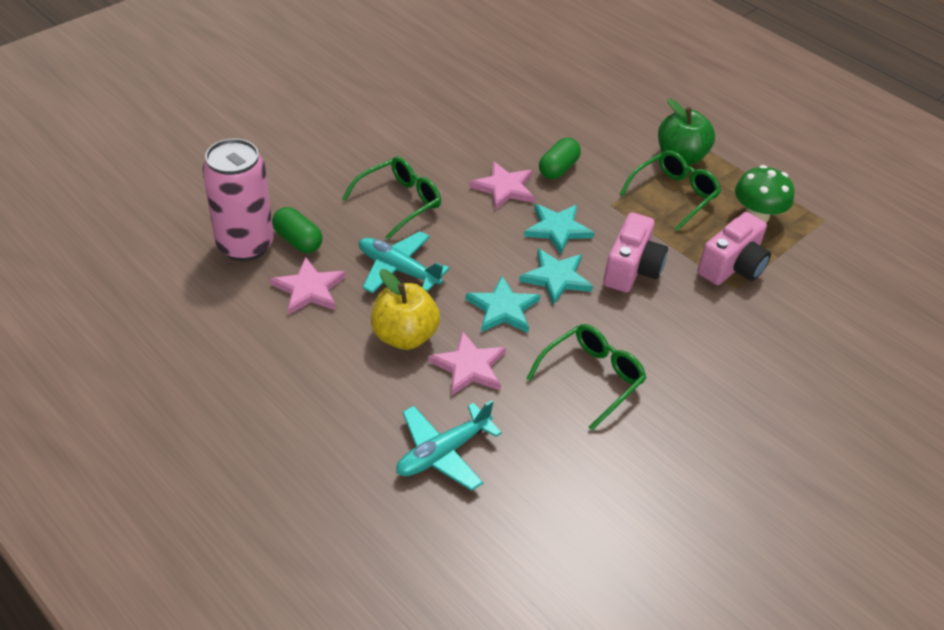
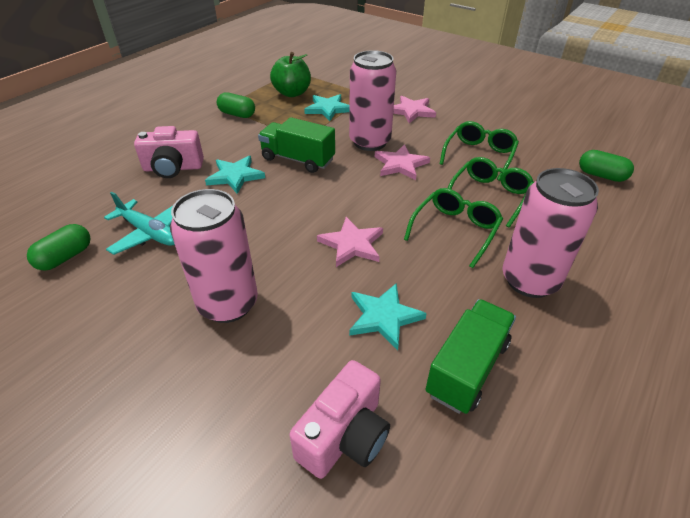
green capsule: [272,207,323,253] [539,138,581,179] = 2 -> [27,224,91,271] [217,92,255,118] [579,150,634,182] = 3
green mushroom: [735,165,794,223] = 1 -> none = 0
green truck: none = 0 -> [258,117,335,173] [425,299,516,414] = 2
pink can: [202,138,274,261] = 1 -> [170,189,258,323] [349,50,396,151] [502,168,599,298] = 3
turquoise plane: [359,231,449,293] [396,400,502,491] = 2 -> [104,192,175,255] = 1
yellow apple: [371,269,440,350] = 1 -> none = 0

